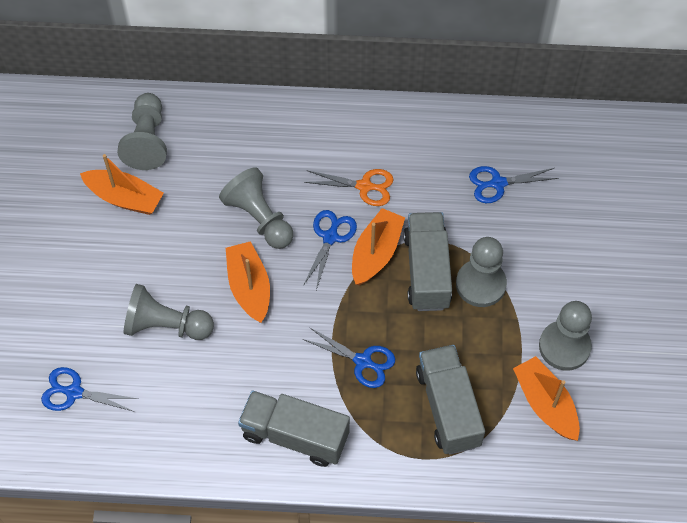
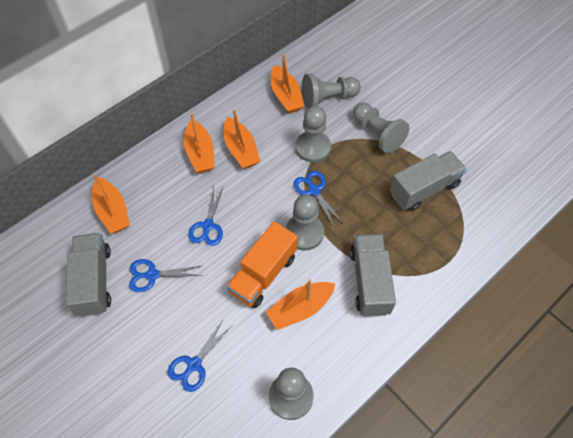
orange boat: [80,154,164,215] [226,241,270,323] [352,208,405,285] [513,356,580,441] = 4 -> [92,173,130,234] [184,112,215,173] [224,109,260,169] [266,279,335,330] [271,54,304,113] = 5
orange scissors: [304,169,394,206] = 1 -> none = 0
orange truck: none = 0 -> [227,221,298,308] = 1

